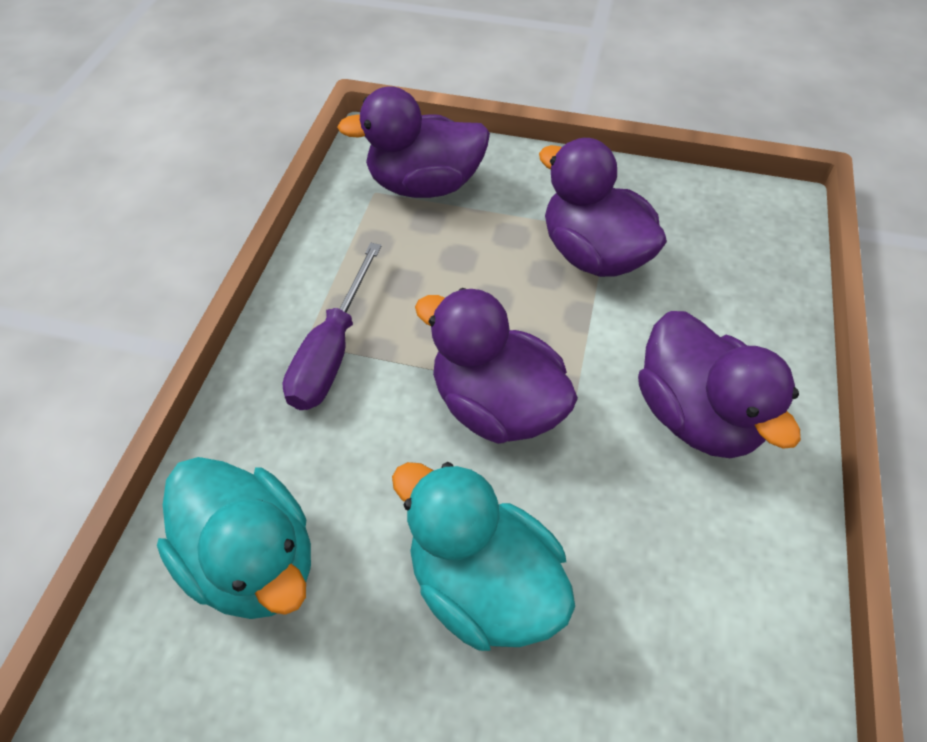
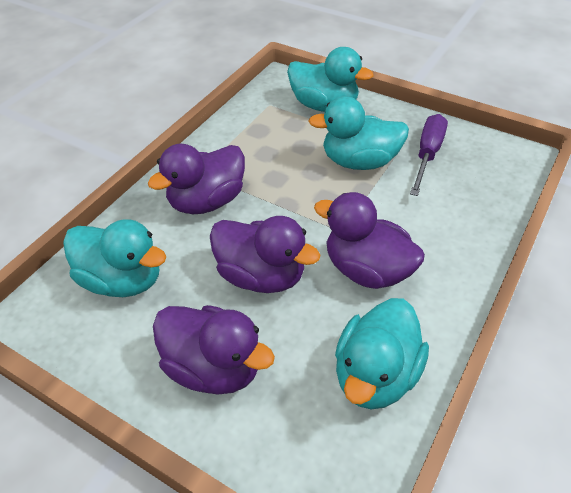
turquoise duck: [157,457,311,619] [392,462,575,651] = 2 -> [63,219,166,297] [287,47,374,112] [308,96,409,170] [335,298,429,409] = 4

